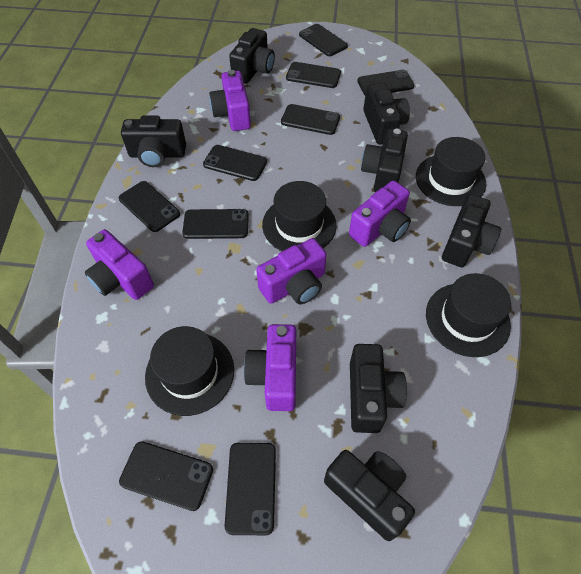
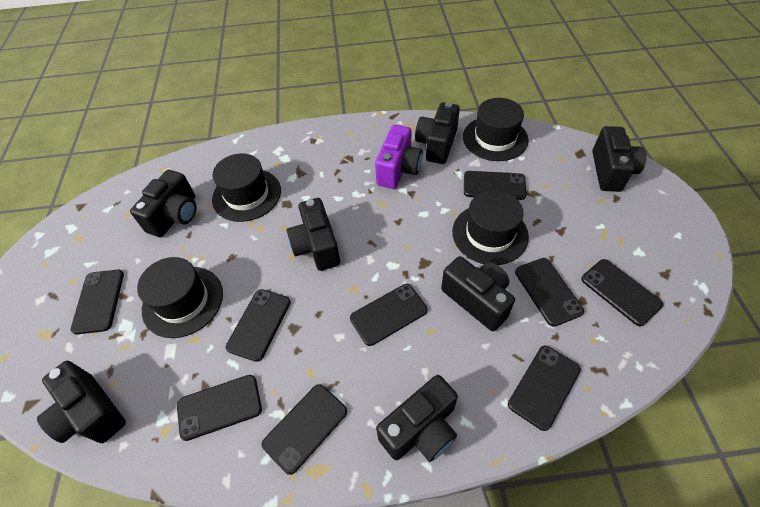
purple camera: [85,229,154,300] [209,70,251,131] [244,324,296,411] [256,238,327,304] [349,180,411,247] = 5 -> [375,125,423,189] = 1

